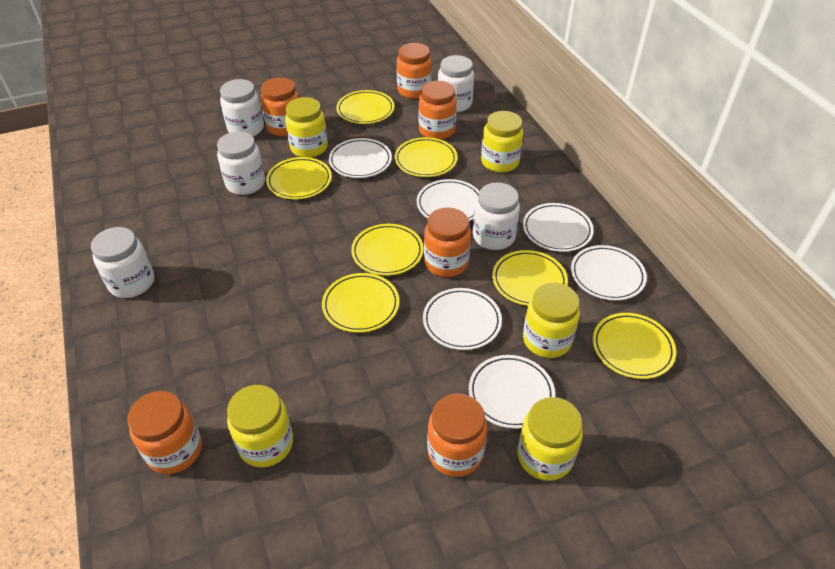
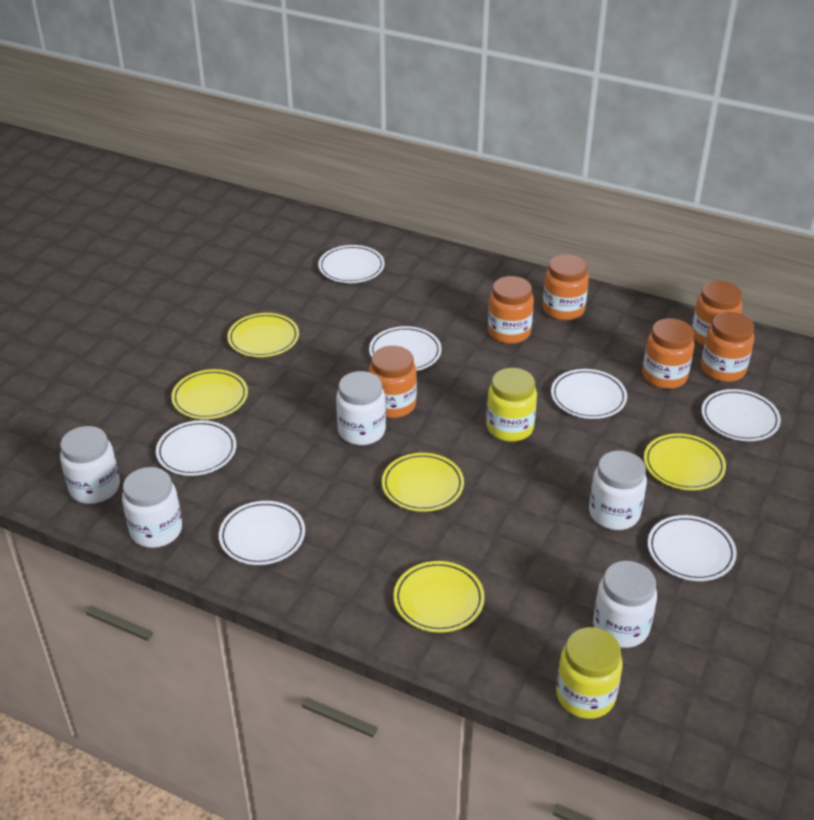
white plate: [329,138,392,178] [417,179,480,221] [423,288,502,350] [469,355,555,429] [523,203,594,252] [571,245,647,301] = 6 -> [156,420,236,476] [219,501,305,565] [318,245,385,283] [369,326,442,371] [551,369,627,419] [648,515,737,581] [701,389,781,441] = 7
yellow jar: [227,385,293,468] [285,97,328,158] [481,111,524,173] [517,397,583,481] [523,283,580,358] = 5 -> [486,368,537,442] [556,627,623,719] = 2
yellow plate: [266,157,332,200] [322,273,399,333] [336,90,395,124] [351,224,424,276] [395,137,457,177] [492,250,568,306] [592,313,676,379] = 7 -> [171,369,248,419] [227,313,299,357] [382,453,464,512] [394,561,485,633] [644,433,726,490] = 5

